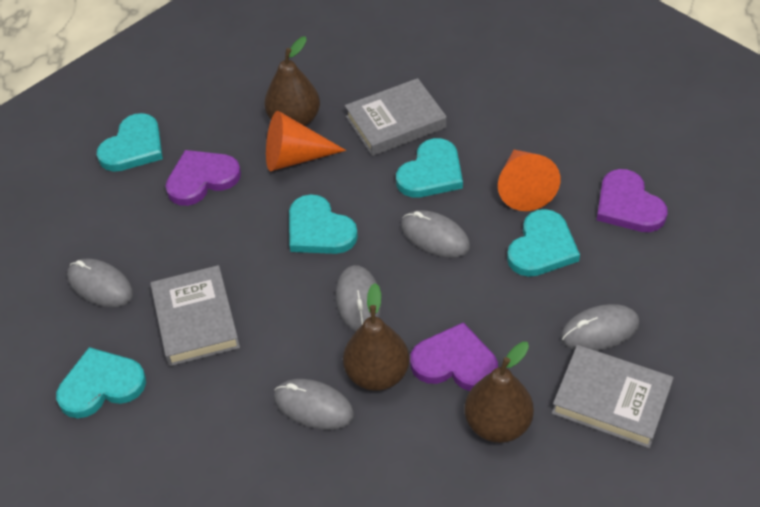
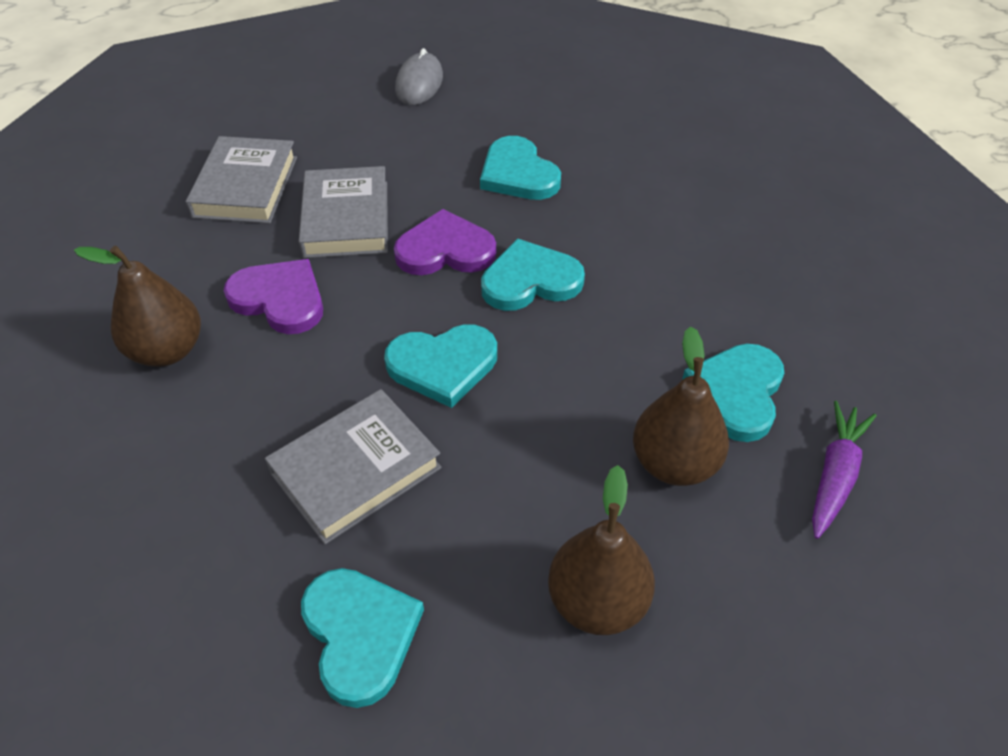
grey mouse: [67,258,133,307] [274,379,354,430] [336,265,382,331] [401,210,470,258] [561,304,640,351] = 5 -> [395,48,443,105] = 1
orange cone: [266,111,346,171] [498,150,560,211] = 2 -> none = 0
purple carrot: none = 0 -> [812,401,877,539] = 1
purple heart: [166,150,241,206] [410,322,498,391] [597,169,668,232] = 3 -> [224,259,323,334] [394,209,496,275] = 2

